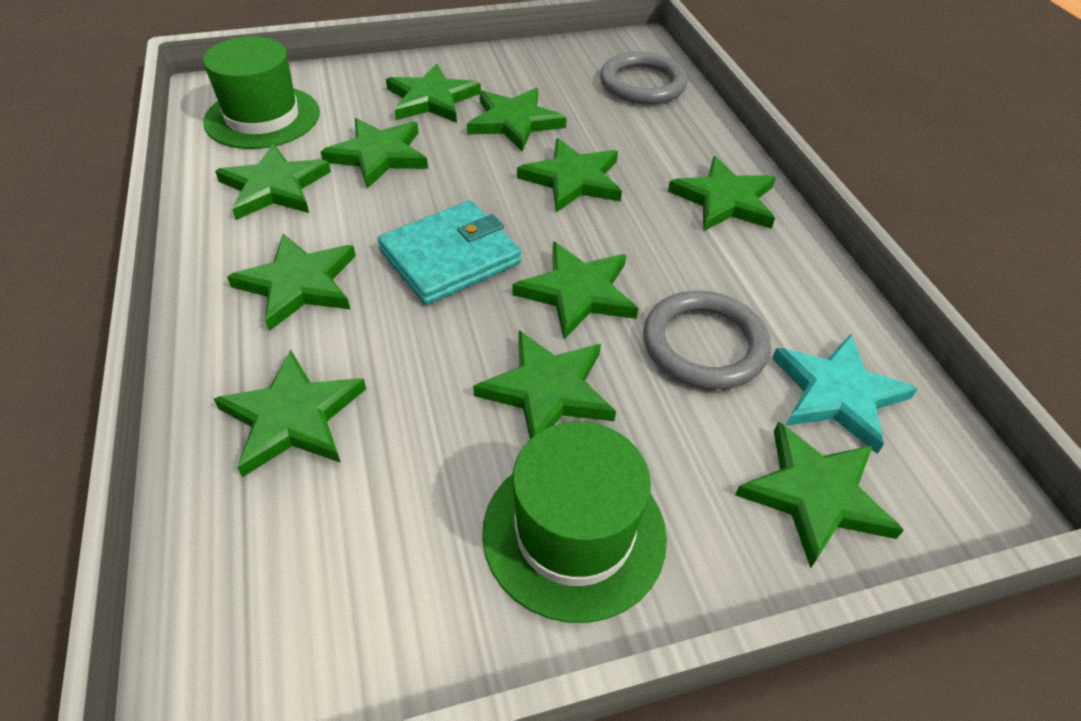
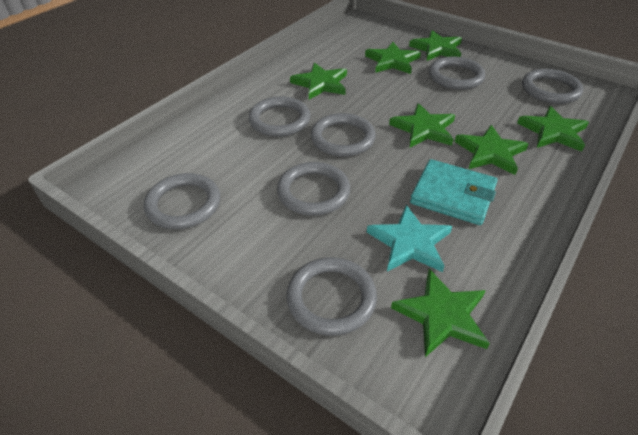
green hat: [203,36,320,149] [482,421,667,623] = 2 -> none = 0
green star: [214,350,366,477] [215,144,331,220] [227,234,356,331] [321,118,428,189] [386,64,481,123] [467,88,567,151] [473,330,616,439] [512,242,639,339] [517,138,622,213] [668,156,776,232] [735,422,904,568] = 11 -> [290,62,347,100] [365,42,421,74] [389,103,455,147] [391,269,490,357] [409,30,462,61] [455,125,528,175] [517,106,589,152] = 7
grey ring: [600,52,687,105] [643,291,771,390] = 2 -> [144,173,220,229] [248,96,311,137] [277,162,350,216] [286,257,377,336] [311,113,376,157] [429,57,485,90] [522,69,583,104] = 7

